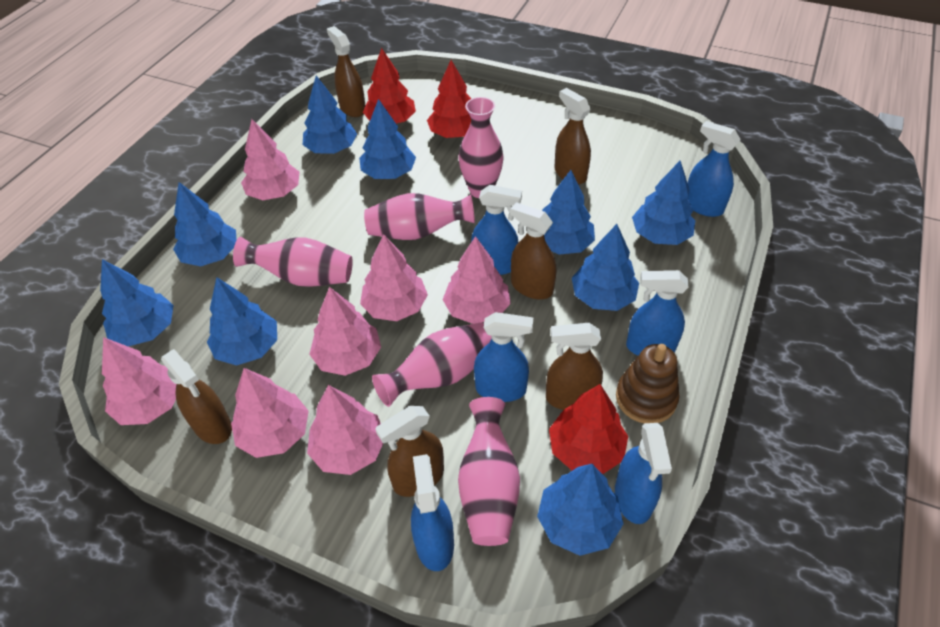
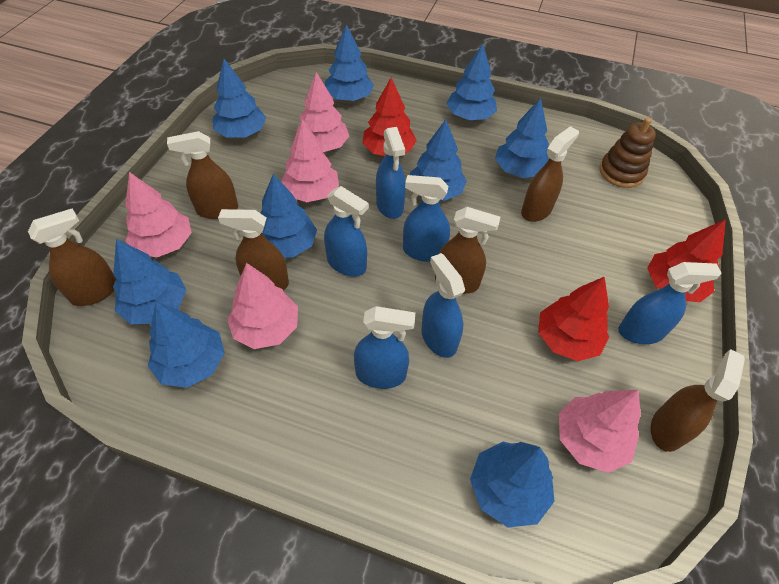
pink tree: [102,337,176,425] [231,368,309,458] [241,119,299,200] [307,385,383,475] [309,287,381,376] [360,234,428,321] [443,236,511,324] = 7 -> [125,172,192,257] [227,263,298,349] [281,119,339,202] [296,72,349,152] [559,390,641,473] = 5
pink vase: [233,237,353,287] [364,193,475,240] [372,323,492,407] [458,97,504,198] [458,397,520,546] = 5 -> none = 0

